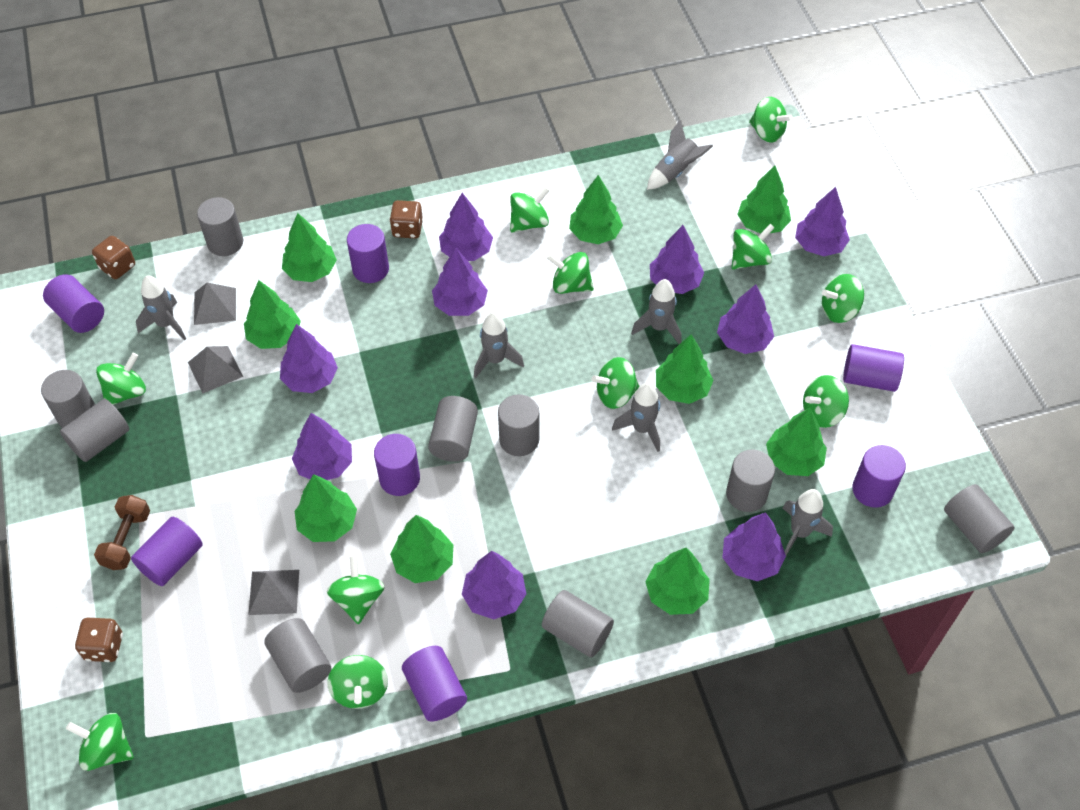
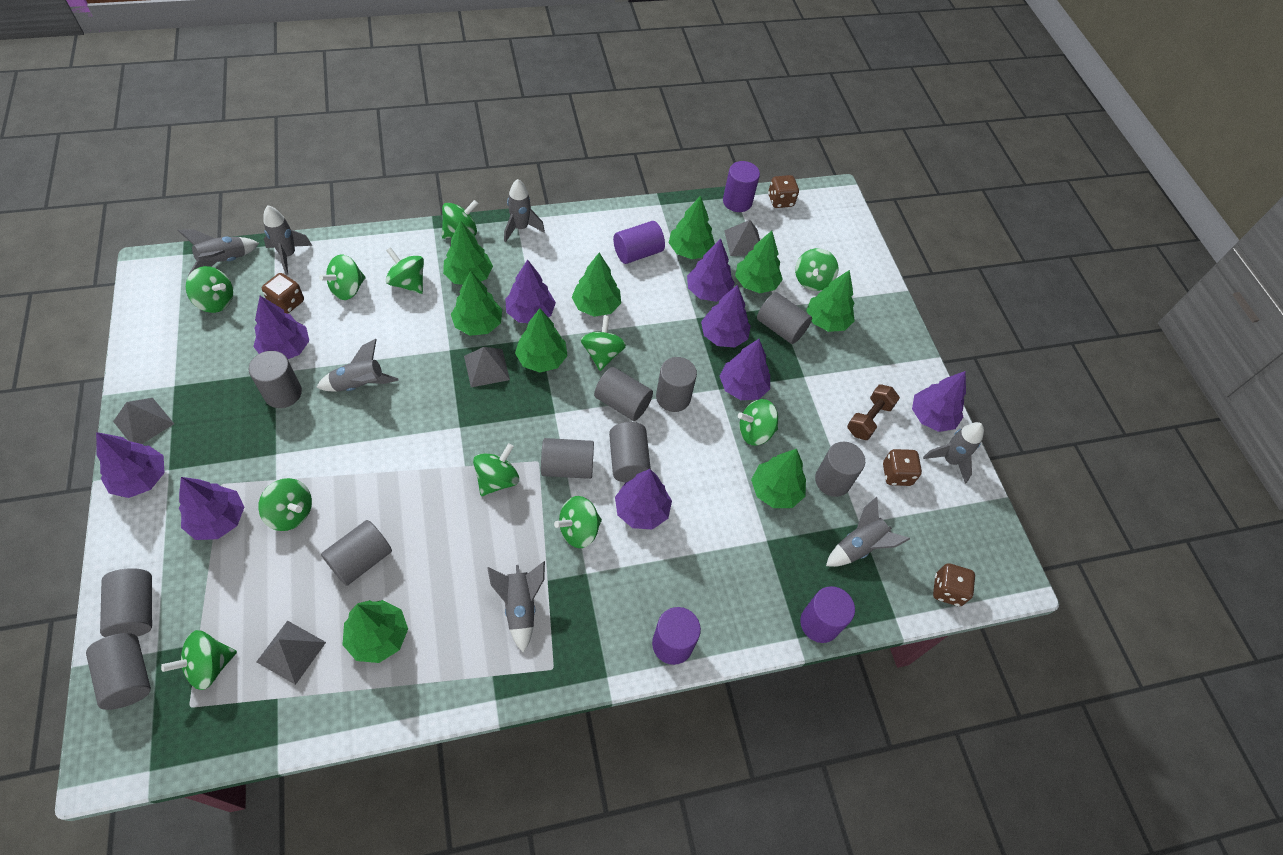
brown dice: [75,618,123,662] [92,236,135,279] [389,200,423,238] = 3 -> [262,273,304,314] [768,175,799,208] [883,449,922,486] [933,563,975,606] = 4
grey cylinder: [41,370,95,428] [60,399,129,462] [197,197,243,256] [264,618,331,693] [428,396,478,462] [498,394,539,456] [542,590,614,658] [726,450,775,512] [944,484,1014,553] = 9 -> [86,633,151,710] [100,568,152,637] [249,351,302,408] [321,520,392,586] [541,438,594,479] [594,367,653,421] [609,422,651,482] [656,357,697,412] [757,292,812,344] [815,442,865,497] = 10
grey pyramid: [188,346,243,394] [194,283,236,325] [248,570,299,615] = 3 -> [113,398,174,444] [256,620,326,685] [464,347,510,387] [724,220,760,256] = 4
grey rocket: [136,276,186,341] [474,312,524,379] [612,383,660,452] [631,279,681,344] [647,120,713,190] [783,489,833,556] = 6 -> [177,229,259,275] [263,205,312,275] [317,339,399,392] [487,561,545,653] [504,179,545,242] [826,497,910,567] [923,422,984,483] = 7
purple cylinder: [43,274,104,333] [131,517,203,586] [347,224,389,283] [374,434,420,496] [402,646,467,721] [843,344,904,392] [852,445,906,508] = 7 -> [613,221,665,264] [652,607,701,665] [723,161,760,212] [800,586,855,643] = 4

